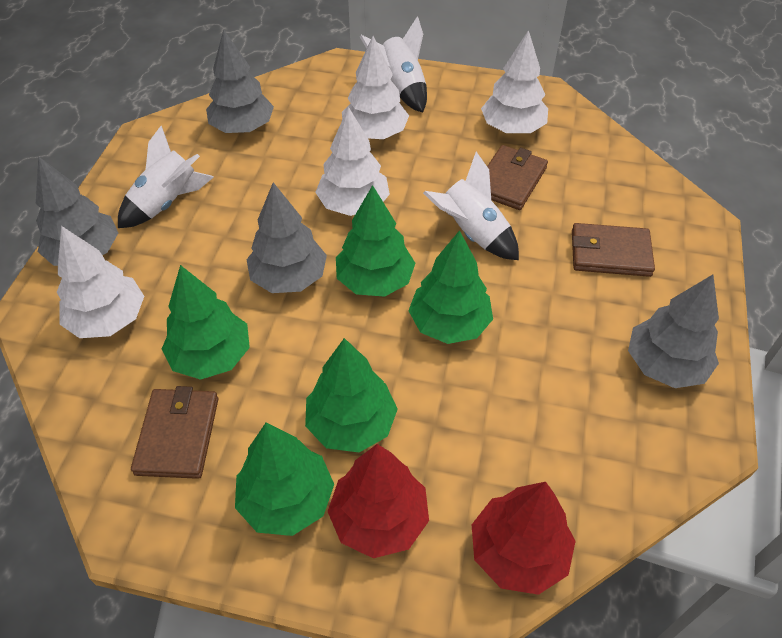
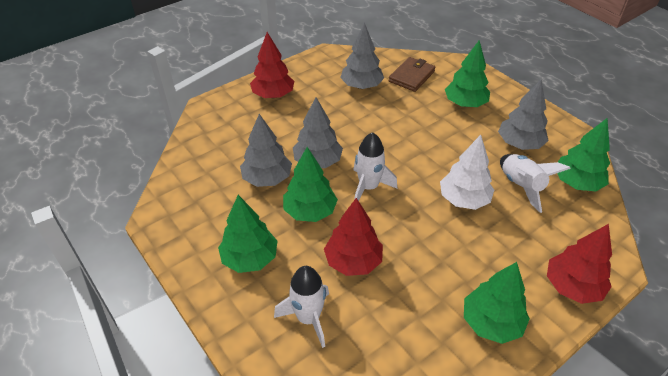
brown wallet: [131,386,218,479] [487,145,548,210] [572,223,655,277] = 3 -> [389,57,436,92] = 1
red tree: [327,444,429,558] [472,482,576,595] = 2 -> [250,32,294,98] [324,198,383,276] [547,224,612,304] = 3
white tree: [57,226,144,338] [315,107,390,216] [342,36,409,139] [481,30,548,133] = 4 -> [440,135,494,210] = 1

